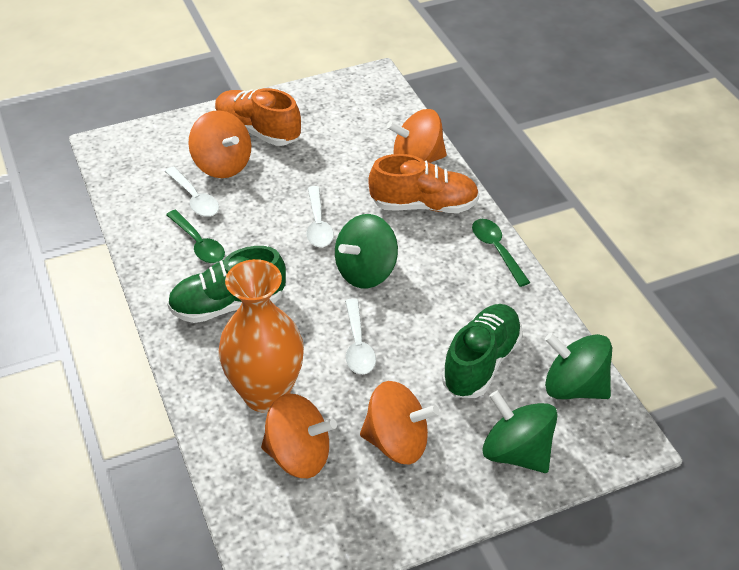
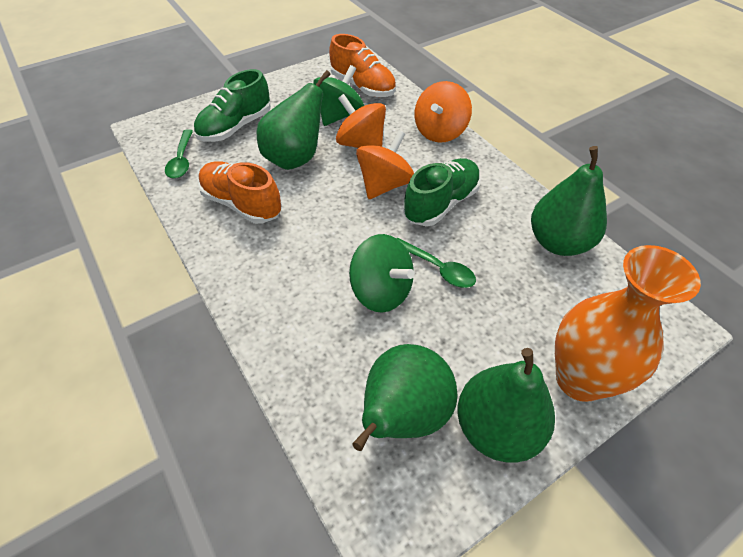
green pear: none = 0 -> [257,70,330,170] [352,344,458,451] [458,348,555,463] [531,146,607,256] = 4
green spinning top: [335,214,398,288] [482,391,557,473] [545,333,612,399] = 3 -> [313,65,364,126] [349,234,415,313] = 2
orange spinning top: [188,110,251,178] [261,393,337,478] [360,381,439,464] [387,109,447,163] = 4 -> [336,94,386,148] [356,130,414,199] [414,81,472,142] = 3
white spoon: [165,166,219,217] [306,186,334,247] [345,298,376,374] = 3 -> none = 0

